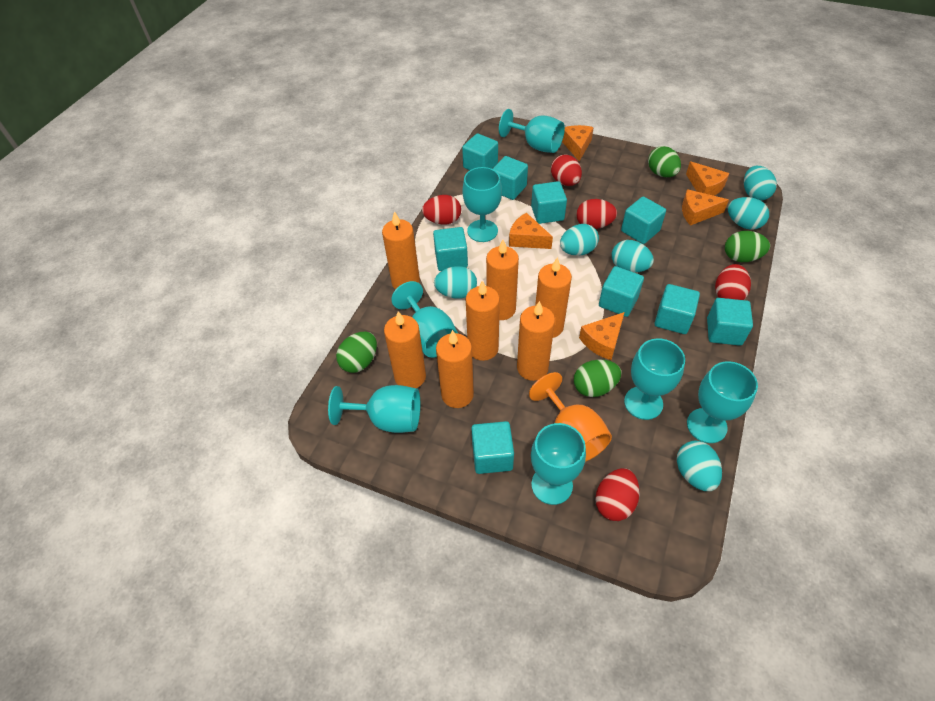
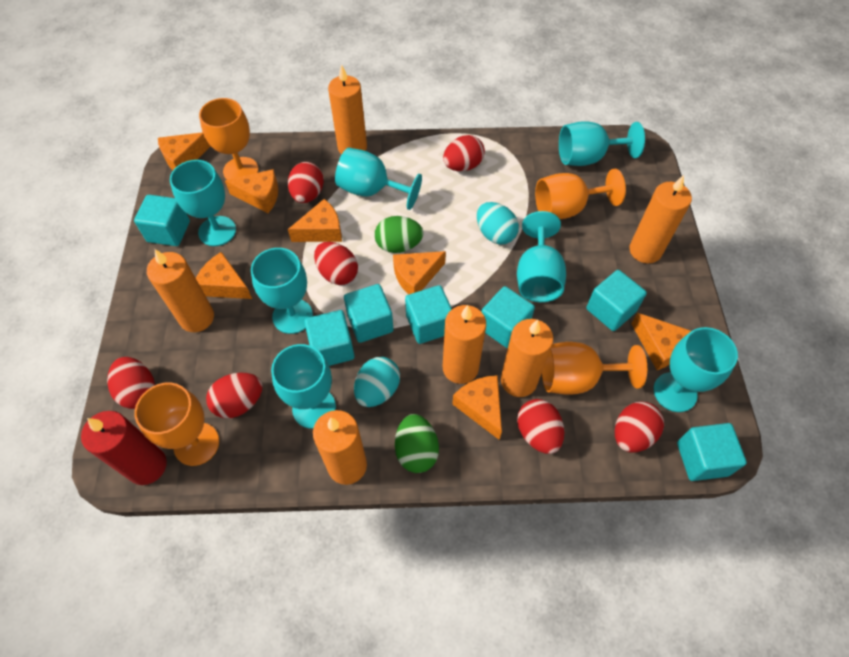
green egg: [336,332,377,373] [574,360,621,397] [648,146,681,177] [725,231,770,262] = 4 -> [375,216,424,253] [395,414,439,473] = 2
orange candle: [382,211,420,289] [384,311,426,388] [436,330,474,408] [466,280,500,361] [486,240,519,320] [517,301,555,381] [535,257,572,338] = 7 -> [147,249,214,332] [313,410,367,485] [328,64,367,154] [443,305,486,384] [501,319,553,397] [629,175,692,263] = 6
orange cheese: [509,213,553,249] [562,125,594,161] [579,312,625,360] [682,189,729,226] [686,161,730,196] = 5 -> [158,132,211,170] [196,252,252,299] [225,169,278,213] [288,199,342,242] [393,251,446,294] [452,375,502,440] [631,313,691,370] = 7
orange goblet: [529,372,612,462] = 1 -> [134,383,219,466] [199,98,259,180] [535,169,626,219] [542,342,647,395] = 4
red candle: none = 0 -> [81,411,167,485] = 1
red egg: [422,195,461,225] [551,155,582,186] [576,199,617,229] [595,468,639,521] [715,264,751,300] = 5 -> [107,357,155,409] [206,372,263,418] [288,162,324,203] [314,242,358,285] [443,135,485,171] [517,399,564,454] [615,401,664,452] = 7
turquoise cube: [433,227,468,271] [462,133,498,170] [471,421,514,474] [493,156,528,200] [531,181,567,224] [599,266,644,317] [621,196,666,244] [655,284,700,334] [707,298,753,346] = 9 -> [134,195,190,246] [304,310,355,366] [344,284,394,343] [405,285,452,344] [482,286,535,348] [586,270,647,331] [677,423,747,481] = 7
turquoise egg: [434,266,477,299] [560,224,599,256] [612,240,654,272] [677,441,722,491] [728,197,769,230] [744,166,777,201] = 6 -> [354,357,400,407] [477,202,519,244] = 2

